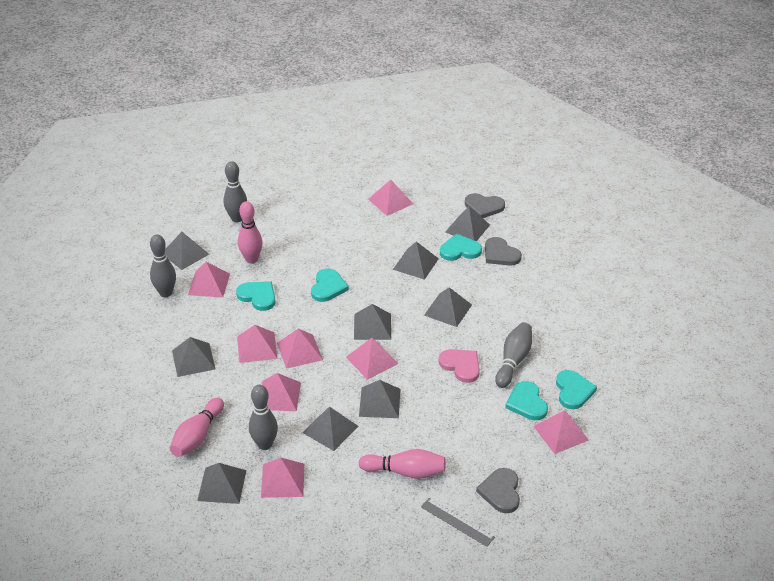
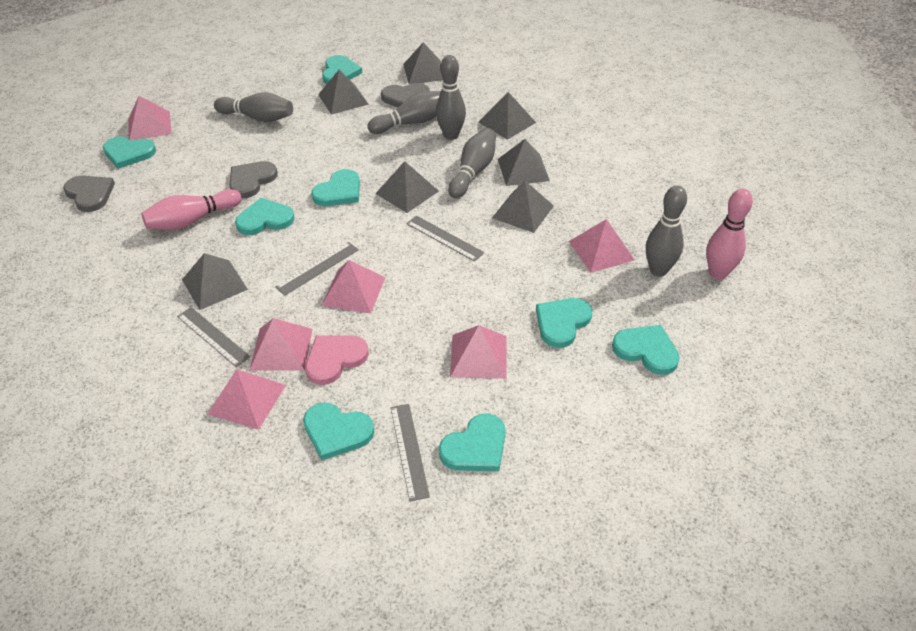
grey bowling pin: [150,234,176,297] [223,161,247,222] [249,385,278,450] [495,322,532,388] = 4 -> [214,92,293,122] [367,91,441,134] [436,55,466,140] [448,128,496,199] [646,186,687,276] = 5
grey pyramid: [165,232,209,270] [172,337,216,377] [197,463,246,504] [303,407,358,451] [354,304,391,340] [359,380,401,418] [393,242,439,280] [424,287,472,327] [445,207,490,241] = 9 -> [182,253,248,310] [318,70,369,115] [375,161,439,213] [403,42,443,84] [478,92,536,140] [492,181,554,233] [498,139,550,186] = 7
grey ruler: [421,498,495,547] = 1 -> [177,307,251,367] [275,242,359,296] [390,404,430,502] [406,215,485,262] = 4
pink bowling pin: [170,398,224,457] [238,201,263,264] [359,449,446,479] = 3 -> [141,189,242,230] [706,189,753,280] = 2
pink pyramid: [188,262,230,298] [237,325,277,363] [261,458,304,498] [262,373,301,411] [277,329,323,369] [346,338,398,380] [368,180,413,216] [533,410,589,454] = 8 -> [128,96,172,140] [208,369,286,430] [250,318,312,371] [321,260,386,314] [450,325,506,379] [569,219,635,273] = 6
turquoise heart: [236,281,276,311] [311,269,349,302] [440,234,482,261] [505,381,548,420] [556,370,597,409] = 5 -> [103,137,156,169] [235,198,294,235] [303,403,374,460] [311,169,360,206] [322,55,362,84] [439,413,505,471] [536,298,592,348] [612,325,680,375] = 8

